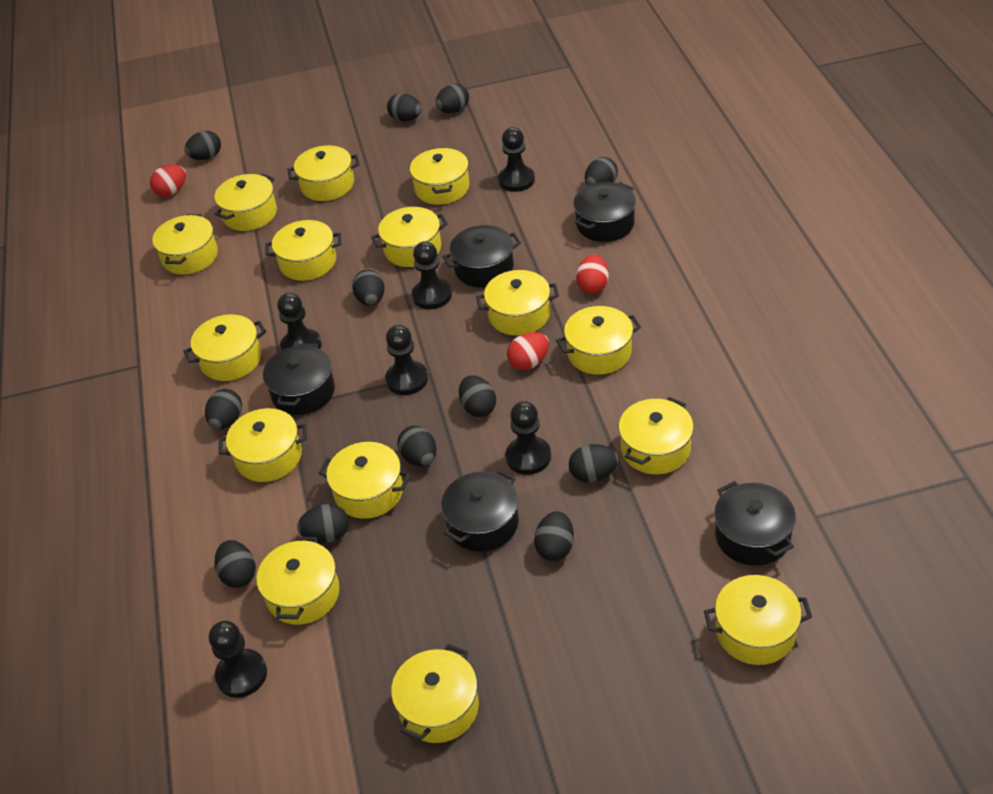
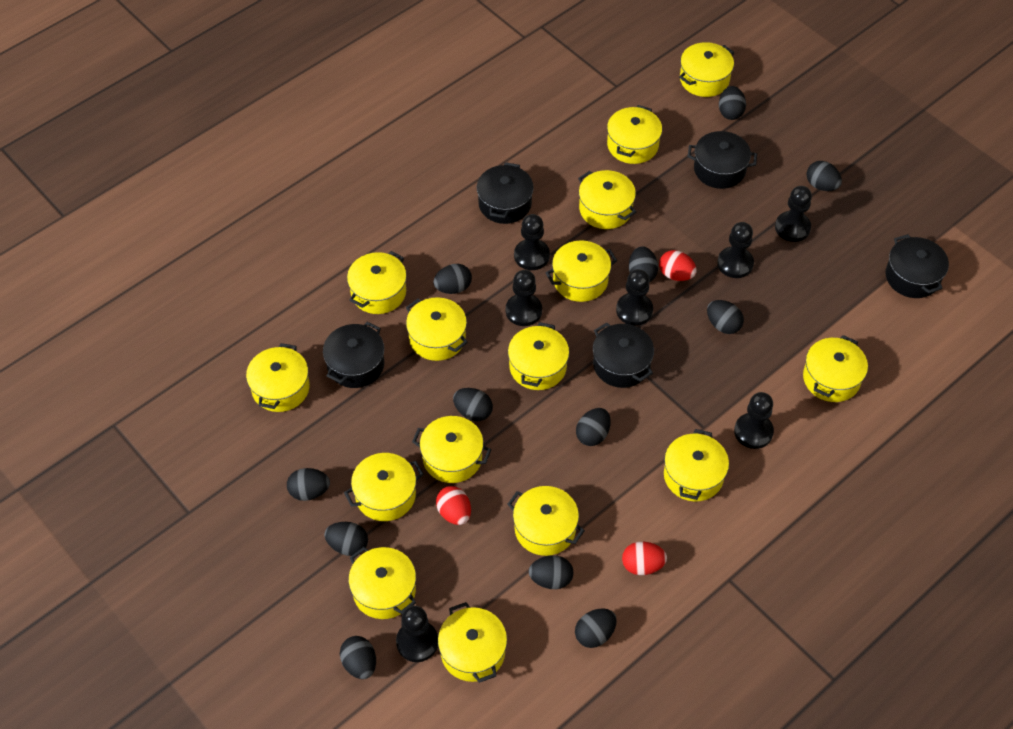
black pawn: [209,621,267,698] [277,293,322,351] [385,325,428,395] [412,241,452,309] [498,127,535,192] [506,401,551,475] = 6 -> [396,606,438,662] [506,270,542,326] [514,214,550,270] [616,269,653,326] [717,222,754,278] [734,392,774,449] [775,186,812,242] = 7

